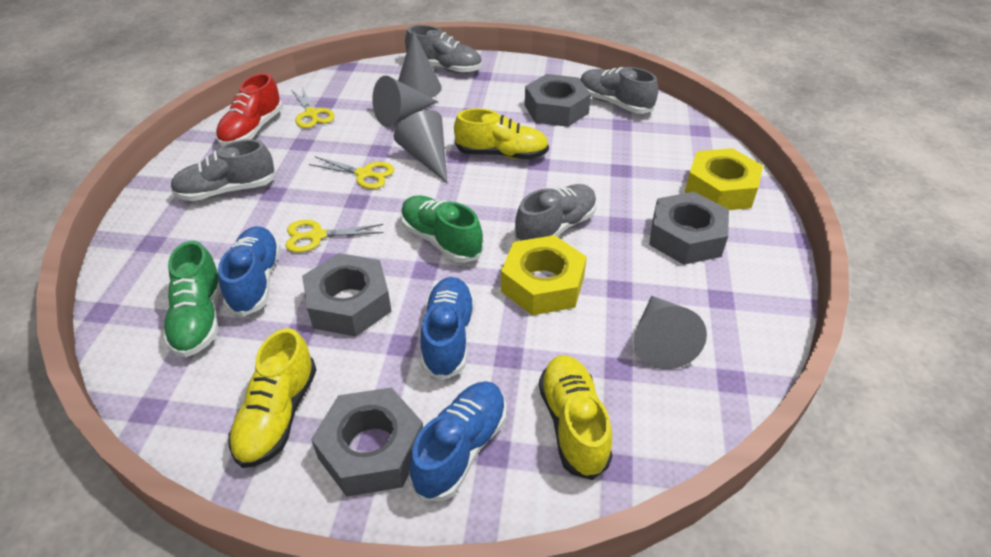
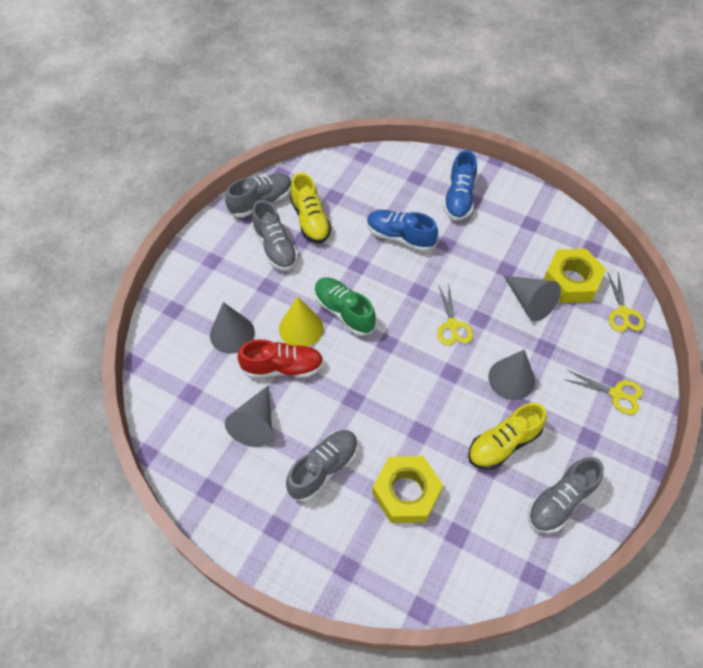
blue shoe: [218,226,281,317] [409,381,506,501] [420,277,475,380] = 3 -> [367,210,438,252] [443,150,477,221] = 2
green shoe: [163,241,220,357] [400,195,484,263] = 2 -> [314,277,376,336] = 1
grey nut: [302,253,391,337] [311,387,423,497] [525,74,591,127] [649,192,729,265] = 4 -> none = 0
yellow cone: none = 0 -> [279,296,323,346] = 1
yellow shoe: [228,328,317,468] [454,108,549,159] [539,355,613,480] = 3 -> [290,173,332,244] [468,403,547,470] = 2

